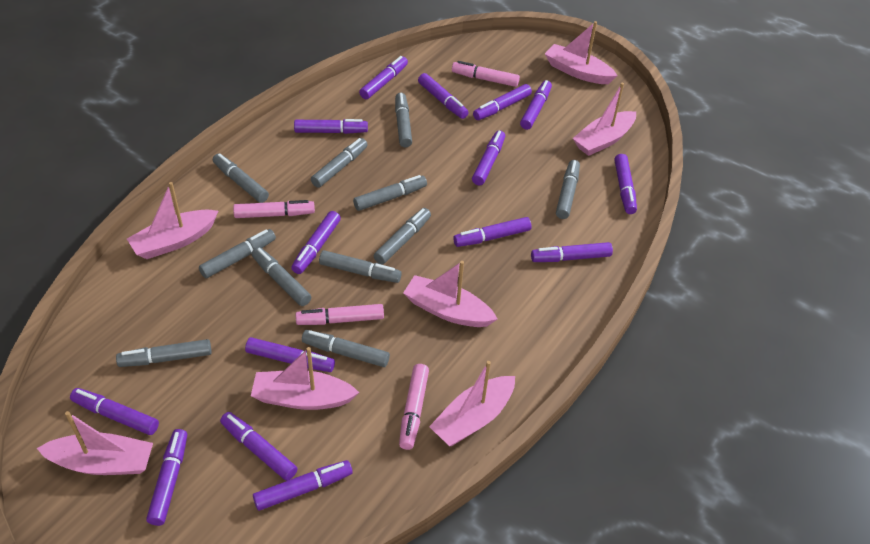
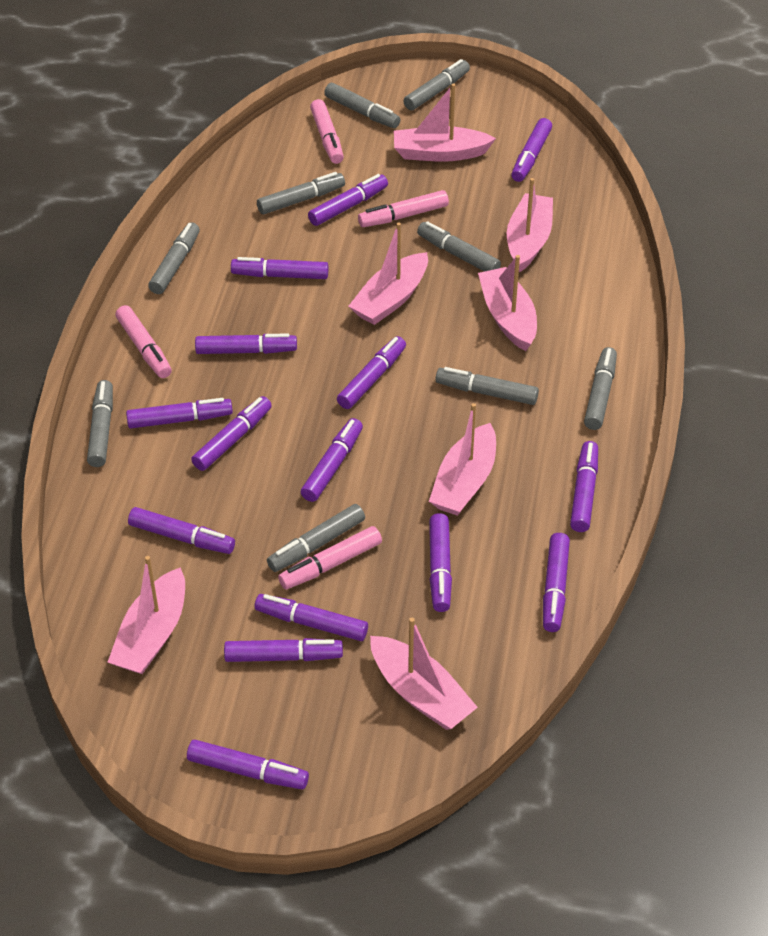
grey marker: [116,339,211,367] [199,229,276,278] [213,154,269,203] [252,247,311,306] [302,330,390,367] [311,138,368,188] [319,250,402,283] [353,175,427,211] [374,208,431,264] [395,93,412,147] [556,160,580,219] = 11 -> [87,380,113,467] [148,222,200,294] [257,172,345,214] [267,504,365,572] [324,83,400,128] [404,59,470,110] [417,221,501,272] [435,367,539,405] [584,347,617,430] = 9

